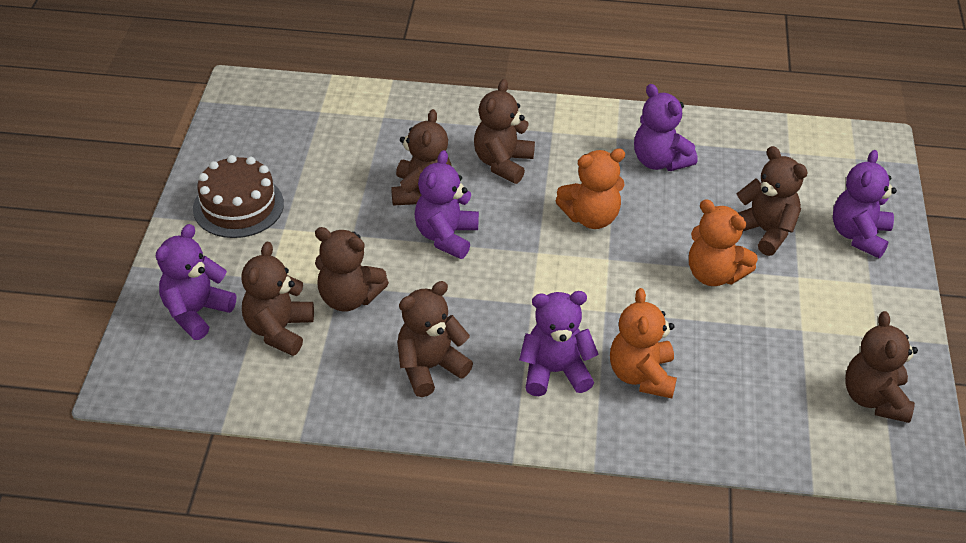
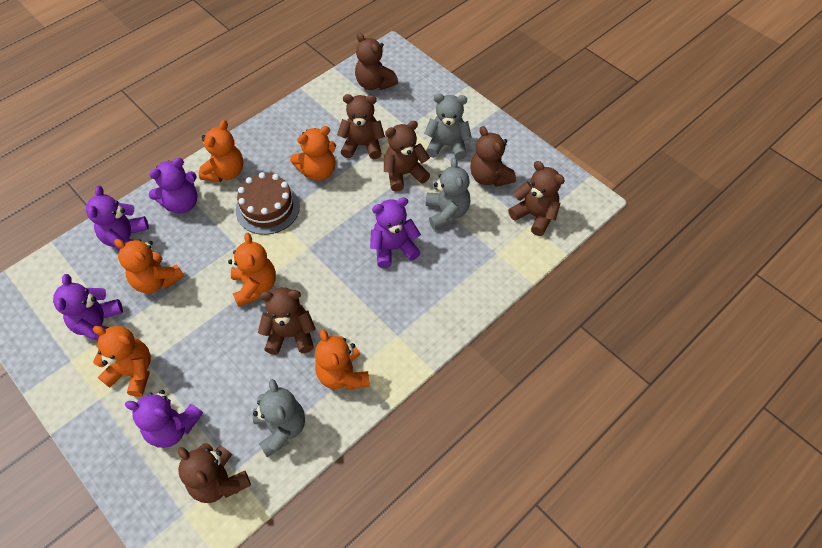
grey teddy bear: none = 0 -> [253,379,305,457] [424,94,472,160] [426,157,471,230] = 3
orange teddy bear: [555,148,625,229] [610,288,677,399] [689,199,758,286] = 3 -> [93,326,151,397] [114,239,184,294] [199,120,243,182] [228,233,276,307] [290,126,336,181] [315,329,370,390] = 6

